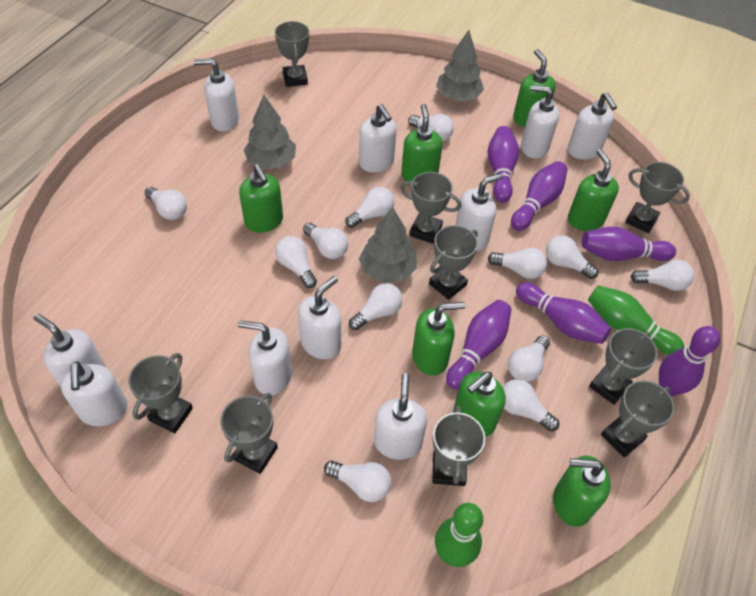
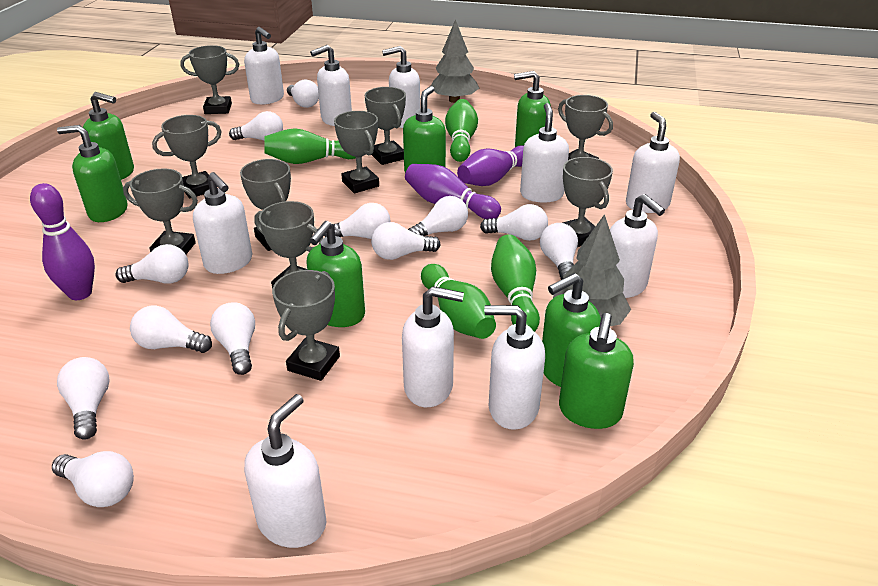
green bowling pin: [435,503,483,567] [588,285,684,355] = 2 -> [264,128,356,164] [421,264,496,339] [445,99,478,162] [491,234,540,332] = 4
grey tree: [244,95,296,169] [359,207,417,283] [436,30,484,101] = 3 -> [431,19,480,103] [553,214,631,326] = 2
grey trophy: [128,353,193,433] [220,393,278,474] [275,21,309,87] [400,172,461,244] [429,225,478,300] [432,405,485,486] [589,328,657,405] [601,380,674,458] [625,162,690,233] = 9 -> [123,168,198,254] [152,115,222,198] [180,45,239,114] [240,159,291,251] [254,201,323,289] [272,270,340,381] [334,111,379,193] [365,87,406,165] [558,95,613,160] [562,157,613,247] = 10
purple bowling pin: [446,300,512,390] [487,126,519,203] [511,161,567,231] [516,282,611,344] [582,227,676,261] [659,326,721,396] = 6 -> [30,183,95,300] [405,164,501,219] [457,145,524,186] = 3

